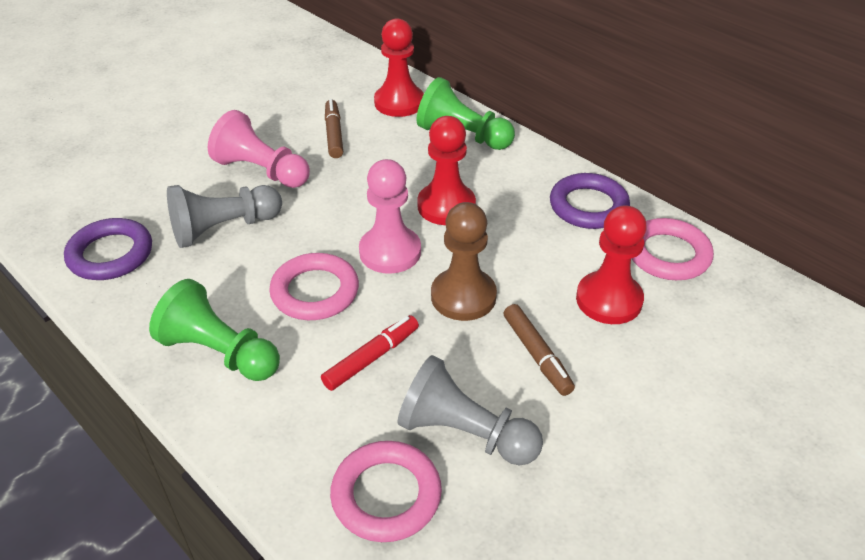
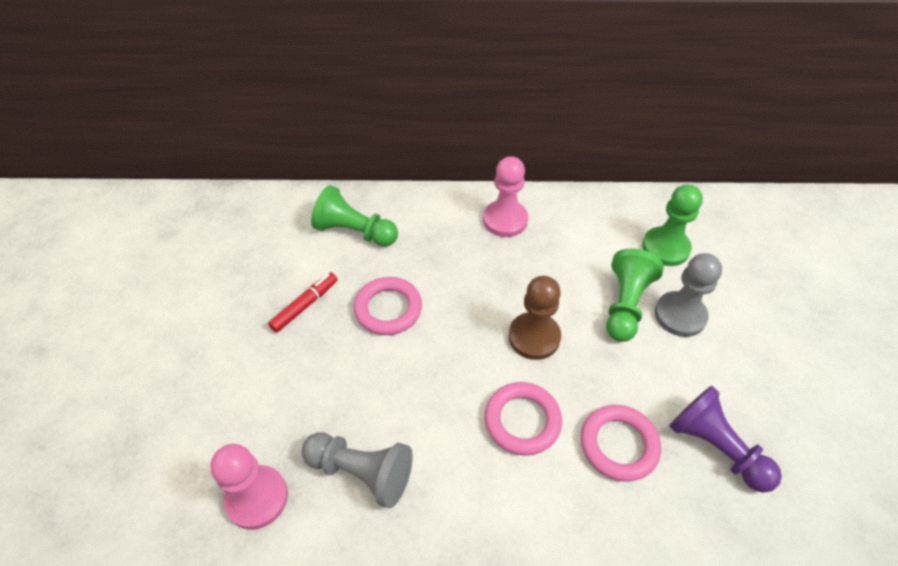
brown marker: [325,99,343,158] [504,304,575,396] = 2 -> none = 0
green pawn: [149,279,280,381] [417,77,515,150] = 2 -> [311,185,398,247] [606,249,664,342] [642,184,703,266] = 3
purple pawn: none = 0 -> [669,386,782,493] = 1
purple ring: [64,218,152,280] [550,173,630,229] = 2 -> none = 0
red pawn: [374,18,424,117] [417,116,476,225] [576,205,647,324] = 3 -> none = 0

